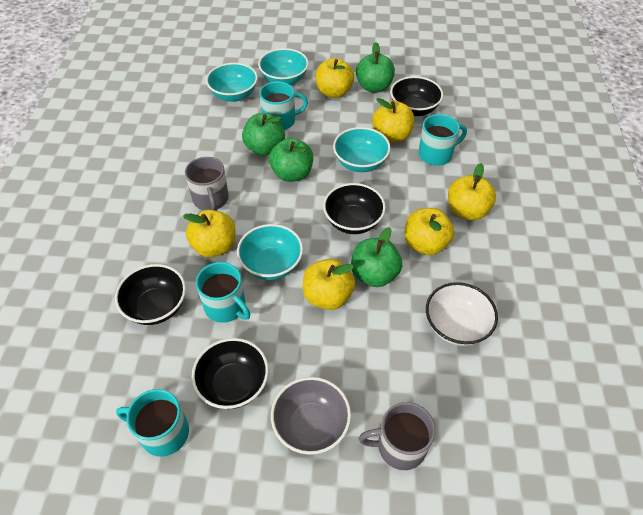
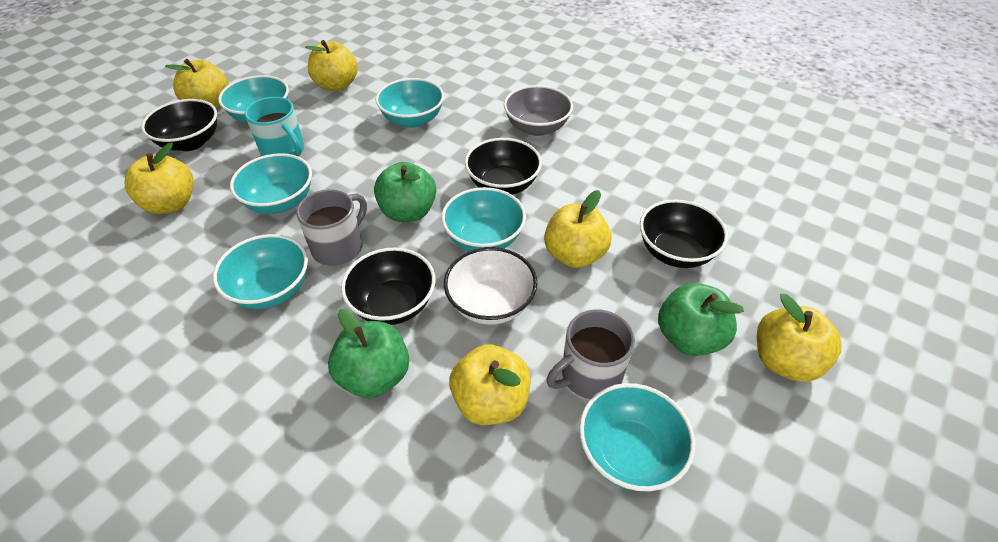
green apple: [242,113,285,156] [269,138,313,182] [351,227,402,287] [356,42,395,92] = 4 -> [328,309,409,399] [374,162,436,222] [658,283,744,356] = 3
turquoise bowl: [206,63,258,102] [237,224,303,280] [258,48,309,85] [333,127,391,172] = 4 -> [213,234,308,309] [218,75,289,123] [230,153,312,214] [376,78,444,128] [441,187,526,251] [579,383,695,491] = 6
turquoise mug: [116,389,189,457] [196,262,250,323] [260,81,308,130] [418,114,467,166] = 4 -> [245,97,304,156] = 1

